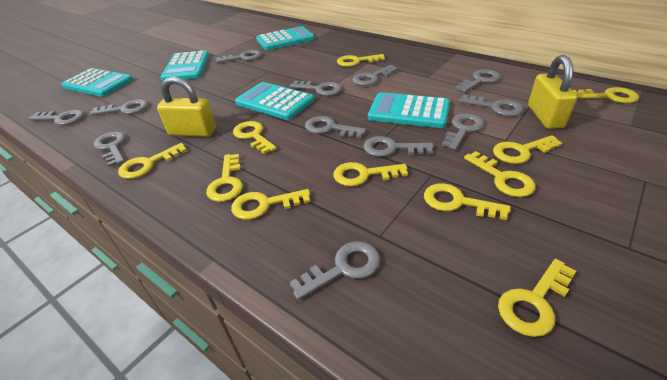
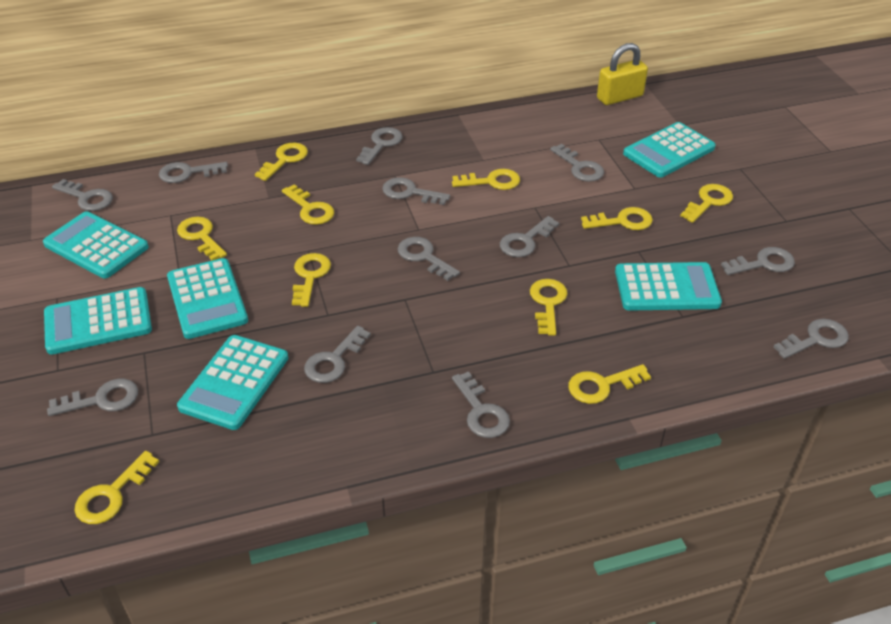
turquoise calculator: [61,68,133,97] [160,50,209,81] [235,82,314,120] [256,26,315,50] [368,92,450,128] = 5 -> [43,211,149,278] [44,287,152,355] [167,258,248,339] [177,335,288,430] [615,262,722,311] [623,122,716,177] = 6
yellow key: [118,143,187,179] [206,154,243,202] [231,189,310,220] [233,121,277,154] [333,162,408,186] [337,54,385,67] [424,183,511,220] [464,151,536,197] [493,135,563,164] [498,259,576,337] [573,87,639,103] = 11 -> [75,451,159,524] [177,216,227,261] [255,143,308,181] [282,184,334,225] [292,253,331,307] [452,169,520,190] [530,279,568,336] [568,364,651,404] [581,207,653,230] [680,184,733,223] = 10
yellow padlock: [157,76,216,137] [528,55,577,129] = 2 -> [597,43,648,105] = 1

